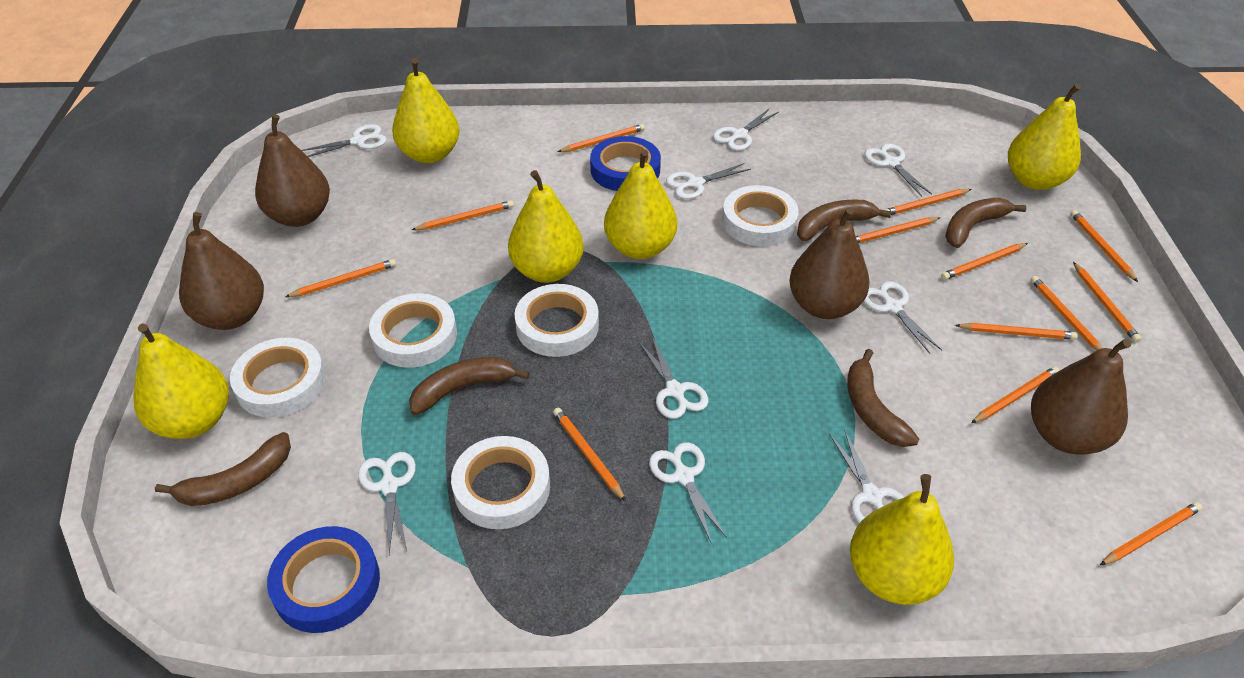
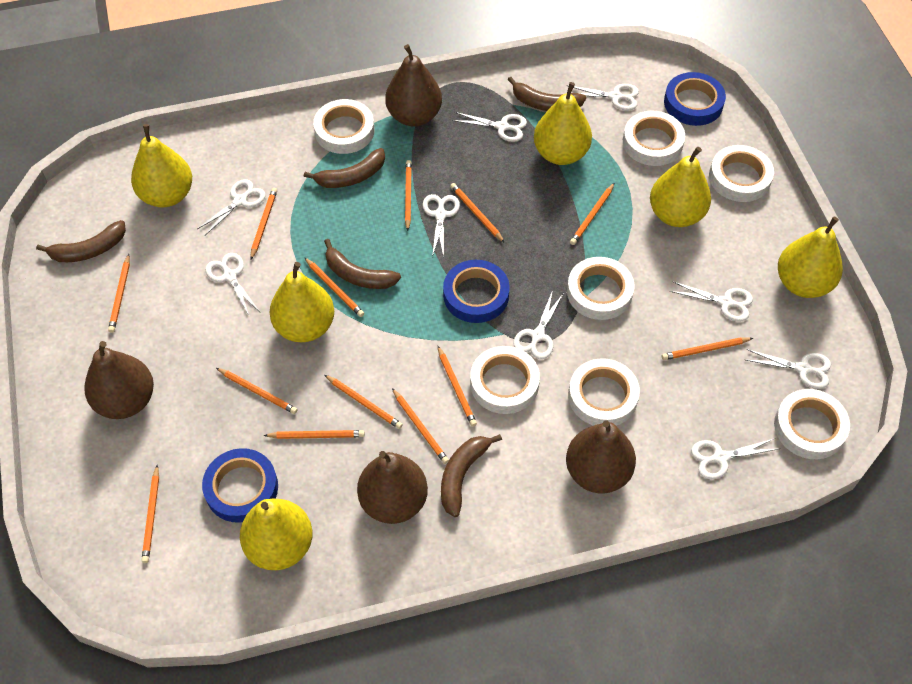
blue tape: [267,526,380,633] [590,136,661,191] = 2 -> [202,448,278,523] [443,260,510,323] [664,72,726,126] = 3
white tape: [230,338,326,417] [369,293,457,368] [451,436,550,529] [514,284,599,357] [722,185,799,246] = 5 -> [313,99,375,154] [470,346,540,414] [567,257,634,320] [568,358,640,426] [623,111,685,166] [709,145,774,202] [774,389,850,459] = 7

